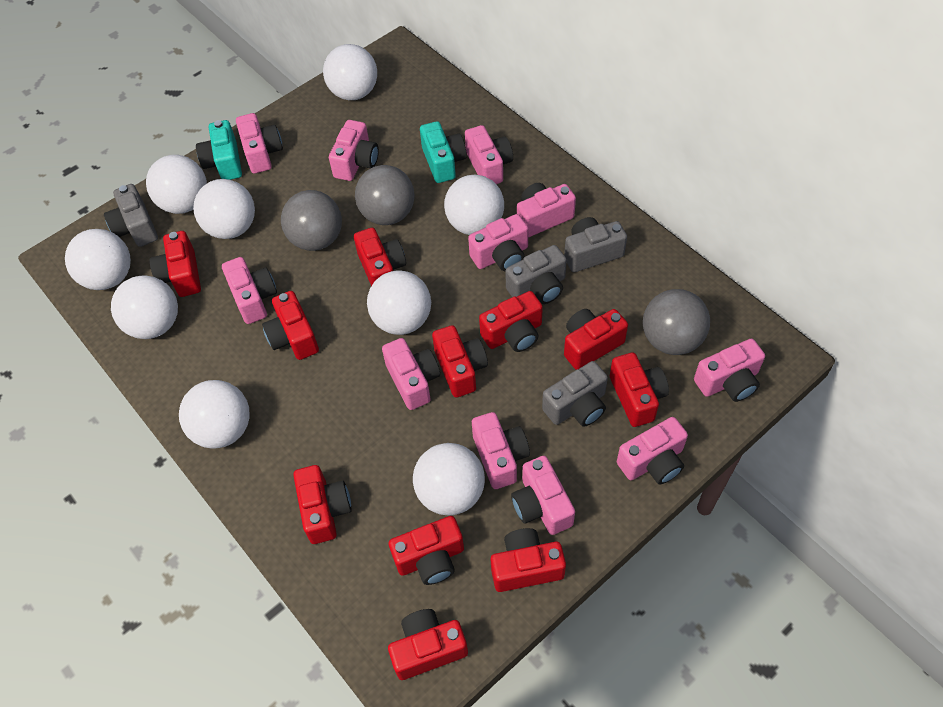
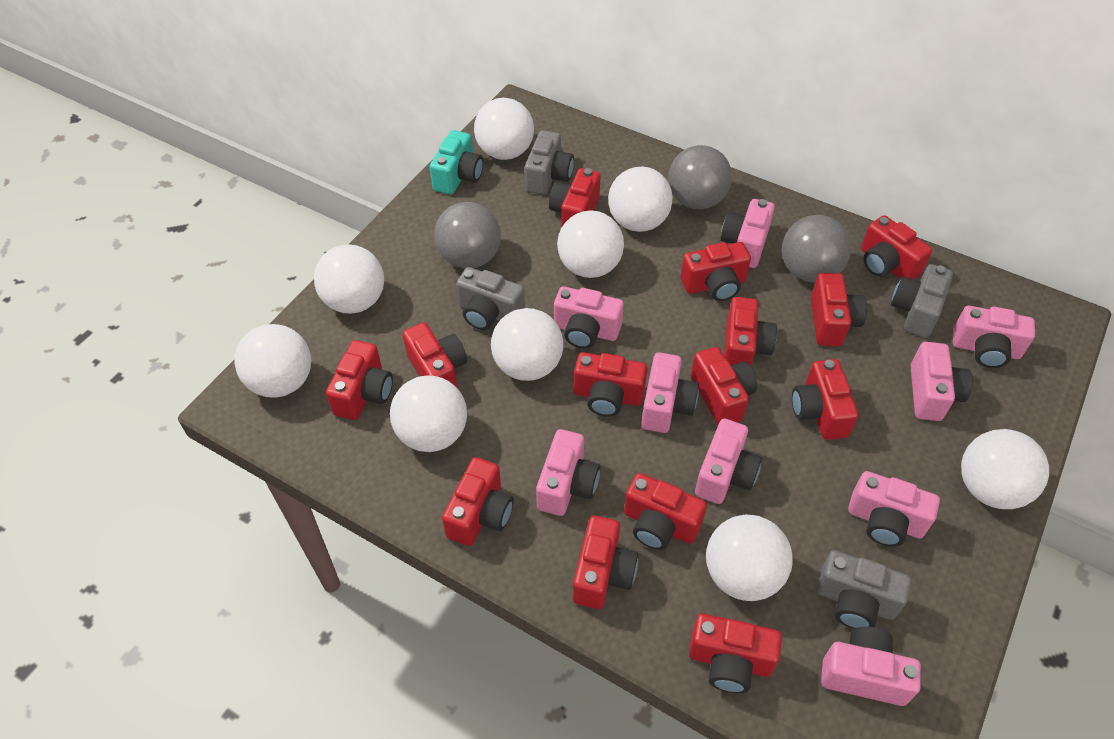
pink camera: [222,257,277,324] [236,113,283,174] [329,120,379,181] [382,338,440,410] [465,125,513,184] [468,214,528,271] [472,412,530,489] [511,456,575,535] [517,183,576,237] [617,417,688,485] [694,339,765,402] = 11 -> [536,429,600,516] [554,286,624,349] [641,352,699,433] [695,419,762,504] [721,199,775,268] [821,627,921,706] [848,471,940,547] [911,342,973,421] [953,306,1035,368] = 9
red camera: [149,231,201,297] [262,291,319,360] [293,465,352,544] [354,228,406,286] [388,609,468,680] [389,516,464,585] [432,325,488,398] [479,291,543,352] [491,528,566,592] [564,309,628,370] [610,353,669,427] = 11 -> [326,340,393,420] [403,323,467,387] [442,457,514,546] [549,168,601,228] [573,516,638,609] [574,352,648,417] [624,473,707,550] [680,242,751,301] [689,613,782,693] [691,347,757,425] [724,297,777,366] [792,359,858,440] [811,273,867,346] [861,215,932,279] = 14
turquoise camera: [196,120,242,180] [420,121,467,183] = 2 -> [430,130,483,194] = 1

